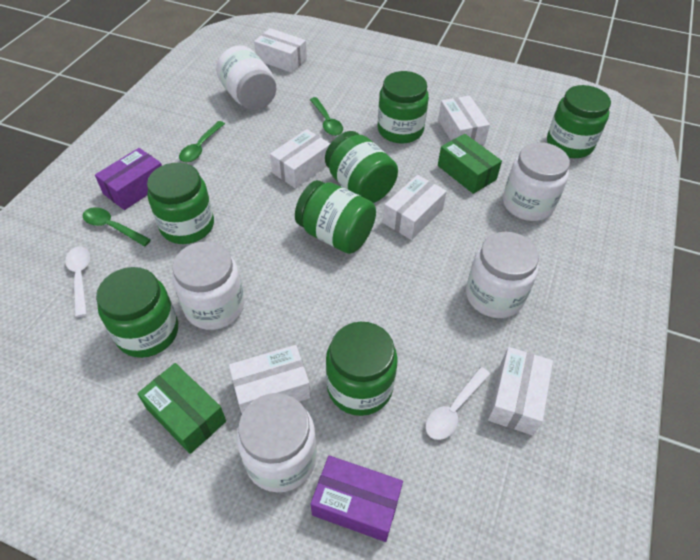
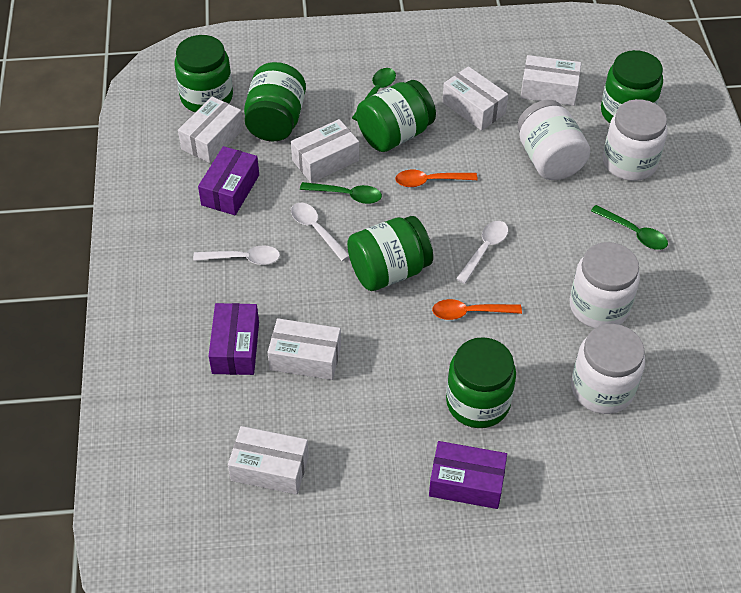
green box: [137,363,226,454] [438,134,502,194] = 2 -> none = 0
green jar: [96,267,178,358] [147,163,214,244] [295,180,376,254] [325,131,398,203] [326,322,398,416] [378,71,429,144] [547,85,611,158] = 7 -> [174,35,233,112] [244,62,306,142] [347,216,433,291] [356,80,436,152] [446,337,516,428] [601,50,663,123] = 6
orange spoon: none = 0 -> [395,170,478,187] [432,299,522,320] = 2
purple box: [95,148,162,210] [311,455,403,542] = 2 -> [198,146,259,215] [209,303,259,375] [429,441,507,509] = 3
white jar: [172,241,245,330] [216,45,276,110] [236,393,317,492] [466,232,539,318] [503,142,570,221] = 5 -> [517,100,590,180] [570,242,640,328] [571,324,645,414] [603,99,668,181] = 4
white spoon: [65,247,90,317] [425,367,490,440] = 2 -> [193,245,280,265] [291,203,349,261] [456,221,508,284] = 3

